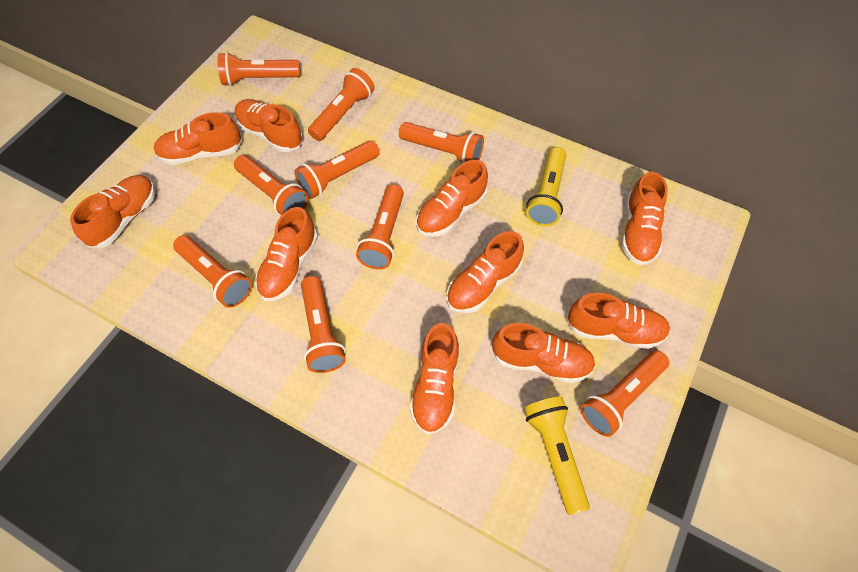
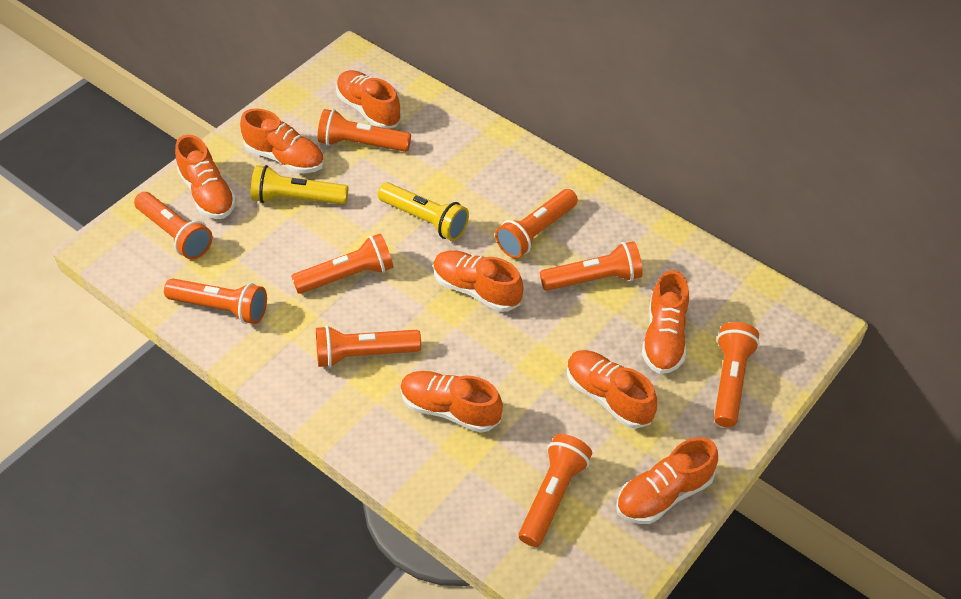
orange shoe: [70,175,155,248] [154,112,242,165] [234,99,303,152] [255,207,318,301] [410,323,459,435] [416,160,488,237] [447,231,524,313] [492,323,596,383] [567,293,670,349] [622,172,668,265] = 10 -> [175,135,237,219] [240,108,324,173] [336,70,402,129] [400,371,503,433] [433,250,523,312] [567,350,657,429] [616,437,718,524] [642,270,689,374] = 8

